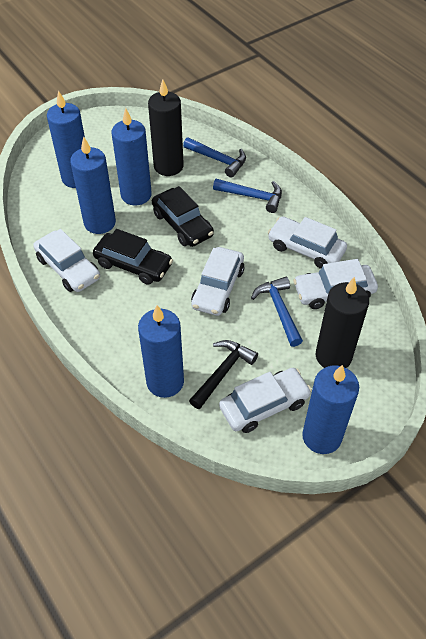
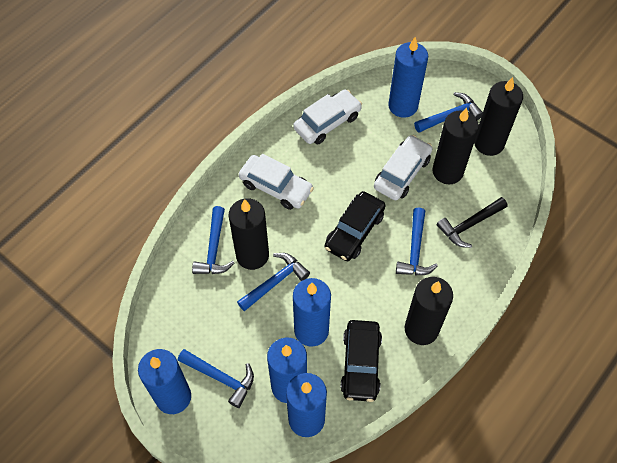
black candle: [148,79,184,176] [316,277,369,368] = 2 -> [229,198,269,270] [405,277,453,345] [432,108,479,184] [474,77,523,156] = 4
blue hammer: [183,137,246,178] [213,179,282,213] [251,277,303,347] = 3 -> [178,349,254,408] [192,206,235,274] [237,253,310,311] [396,207,438,275] [414,92,483,133] = 5
white car: [33,229,100,292] [191,247,244,316] [219,368,312,433] [268,216,347,269] [293,259,378,309] = 5 -> [239,154,314,210] [293,89,362,145] [374,135,432,200] = 3

